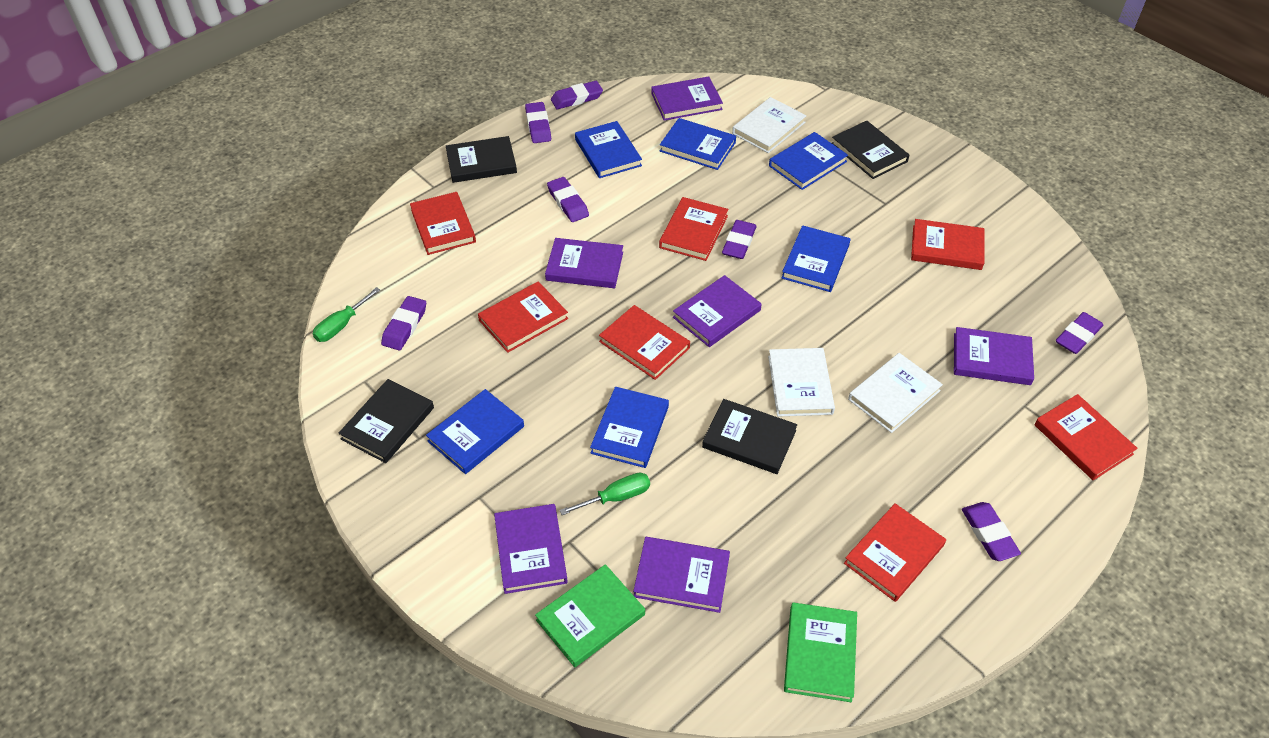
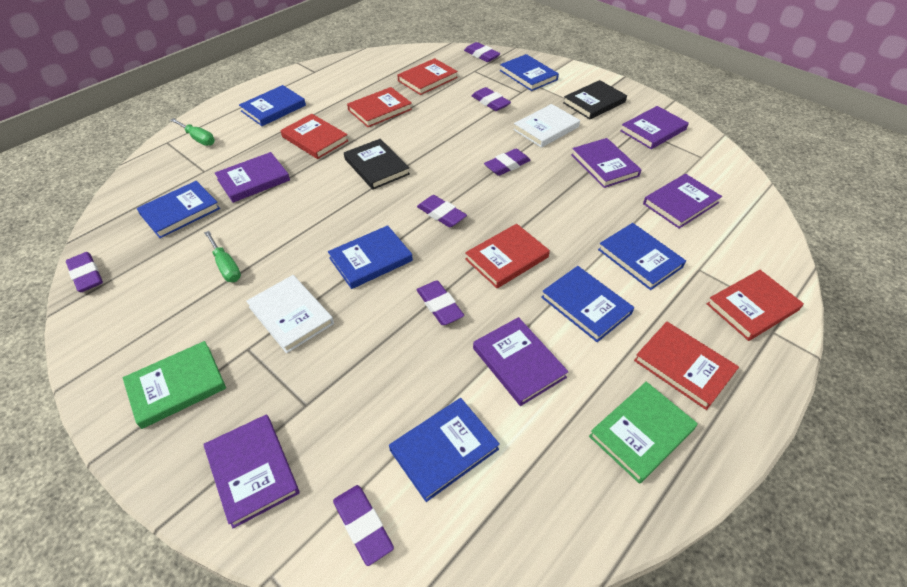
black book: [338,379,434,463] [446,136,517,183] [702,399,797,474] [832,121,909,179] = 4 -> [344,139,410,190] [563,80,627,119] = 2
blue book: [426,389,524,474] [575,121,642,178] [590,387,669,468] [660,118,736,170] [769,132,848,190] [781,225,850,292] = 6 -> [137,181,220,238] [239,85,306,126] [328,225,413,289] [389,398,500,502] [500,54,559,91] [541,266,634,342] [598,223,686,290] = 7
red book: [410,192,476,255] [478,281,568,353] [599,305,690,380] [659,197,729,261] [844,503,946,602] [911,219,985,270] [1034,394,1138,481] = 7 -> [281,114,349,159] [347,87,412,127] [397,58,458,95] [465,224,550,288] [634,322,739,410] [707,270,804,341] = 6
white book: [732,97,806,153] [768,348,835,417] [848,353,943,433] = 3 -> [246,275,334,353] [513,104,580,148] = 2

